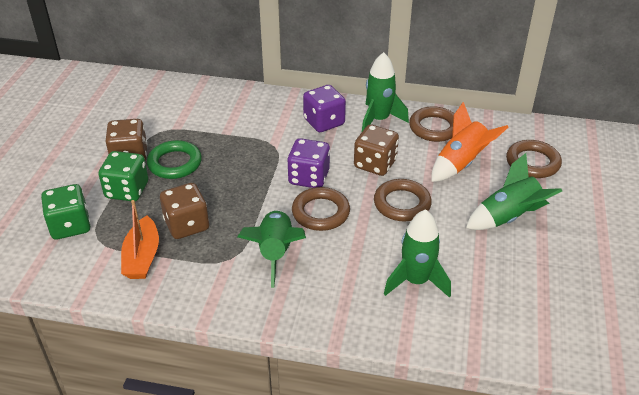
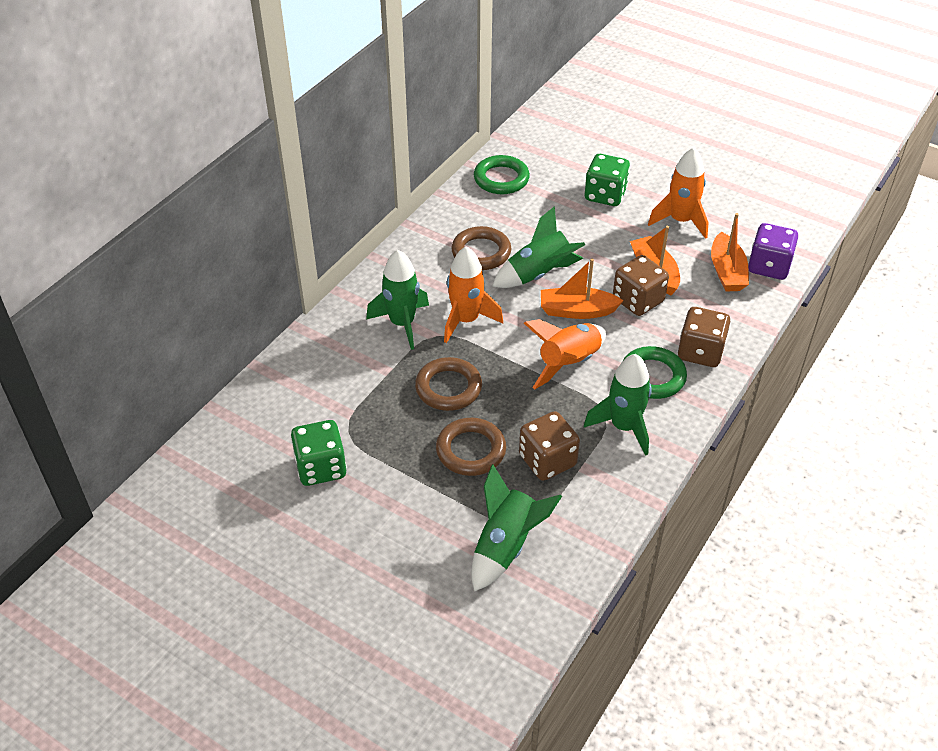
brown ring: [292,187,350,231] [374,179,432,221] [409,106,454,142] [506,140,562,178] = 4 -> [415,357,482,411] [436,418,506,476] [451,226,511,270] = 3
green ring: [147,140,202,179] = 1 -> [474,155,530,194] [622,346,687,399] = 2
orange boat: [121,200,159,279] = 1 -> [541,258,623,319] [630,226,680,295] [711,213,749,291] = 3
orange rocket: [431,102,508,182] = 1 -> [444,246,503,343] [524,319,606,389] [648,148,708,239] = 3
purple dice: [287,138,330,188] [303,85,346,132] = 2 -> [748,223,798,280] = 1

